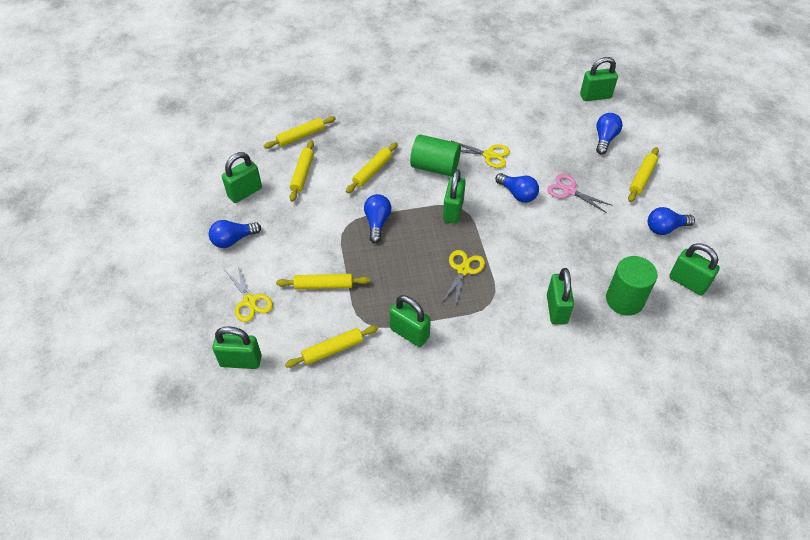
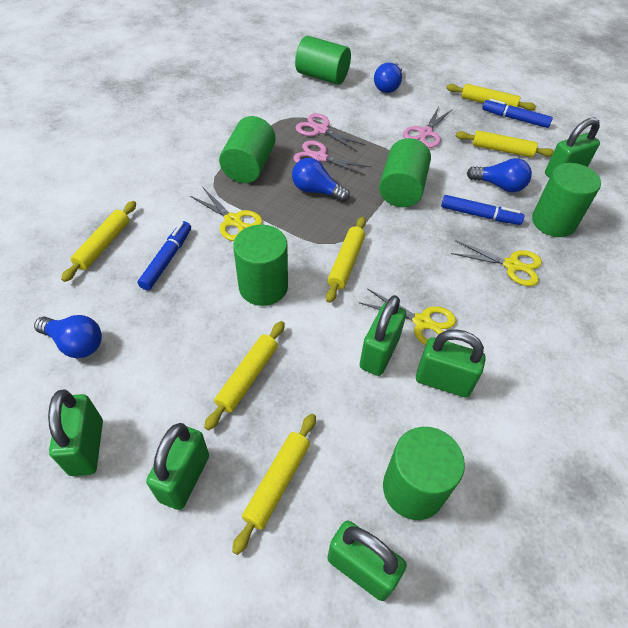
blue light bulb: [209,220,261,248] [364,194,391,243] [496,173,539,203] [596,113,622,155] [648,207,695,235] = 5 -> [34,315,102,358] [292,158,350,202] [374,63,402,93] [467,158,532,192] = 4
blue marker: none = 0 -> [137,221,191,290] [441,195,524,225] [482,99,553,128] = 3
green cylinder: [410,134,461,177] [606,256,657,315] = 2 -> [219,116,276,183] [233,225,288,306] [295,36,351,85] [379,138,431,207] [383,427,465,520] [532,163,601,237] = 6
green padlock: [212,326,262,369] [222,152,262,203] [389,295,431,347] [443,169,466,224] [547,268,574,324] [580,57,618,101] [669,243,720,295] = 7 -> [48,389,103,476] [146,423,209,510] [327,521,407,601] [360,295,406,376] [416,329,486,398] [545,117,600,178] = 6
pink scissors: [547,174,613,213] = 1 -> [294,140,371,176] [295,113,366,152] [403,107,452,148] = 3

